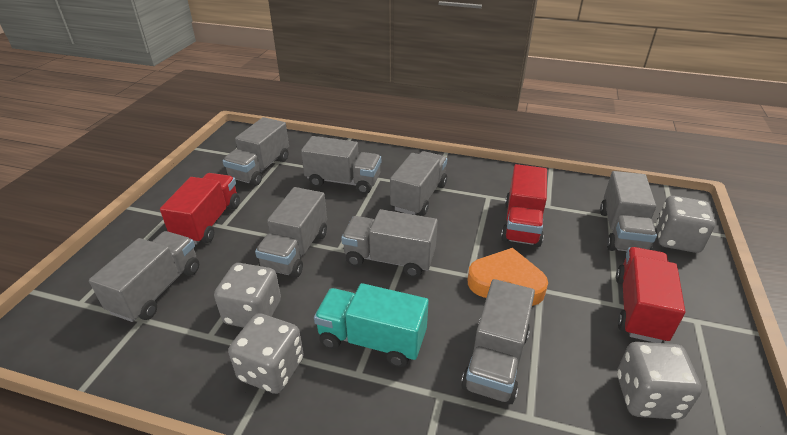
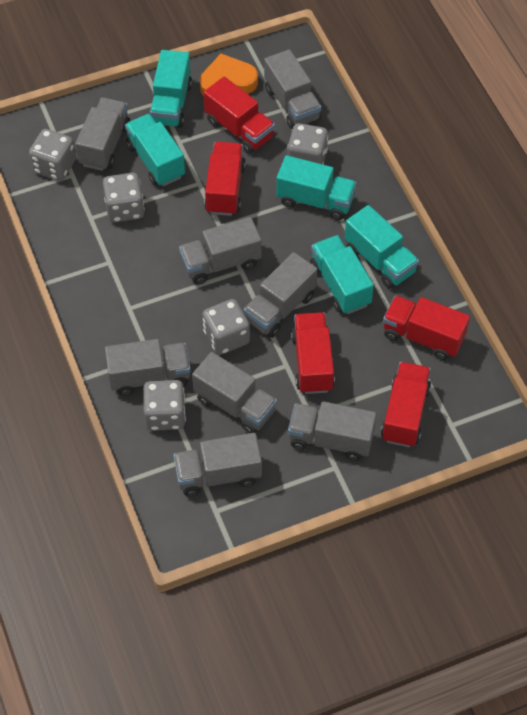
grey dice: [214,263,281,328] [228,313,304,394] [617,342,702,420] [656,196,715,253] = 4 -> [29,129,76,181] [103,173,145,223] [143,380,186,431] [202,299,250,355] [287,123,328,165] = 5
red truck: [160,173,240,245] [501,164,547,247] [616,247,685,343] = 3 -> [204,77,275,154] [204,142,246,216] [291,312,335,394] [381,362,431,447] [383,296,470,360] = 5
turquoise truck: [314,283,429,367] = 1 -> [125,114,185,186] [150,50,192,128] [276,155,357,220] [310,235,374,314] [345,205,419,289] = 5

